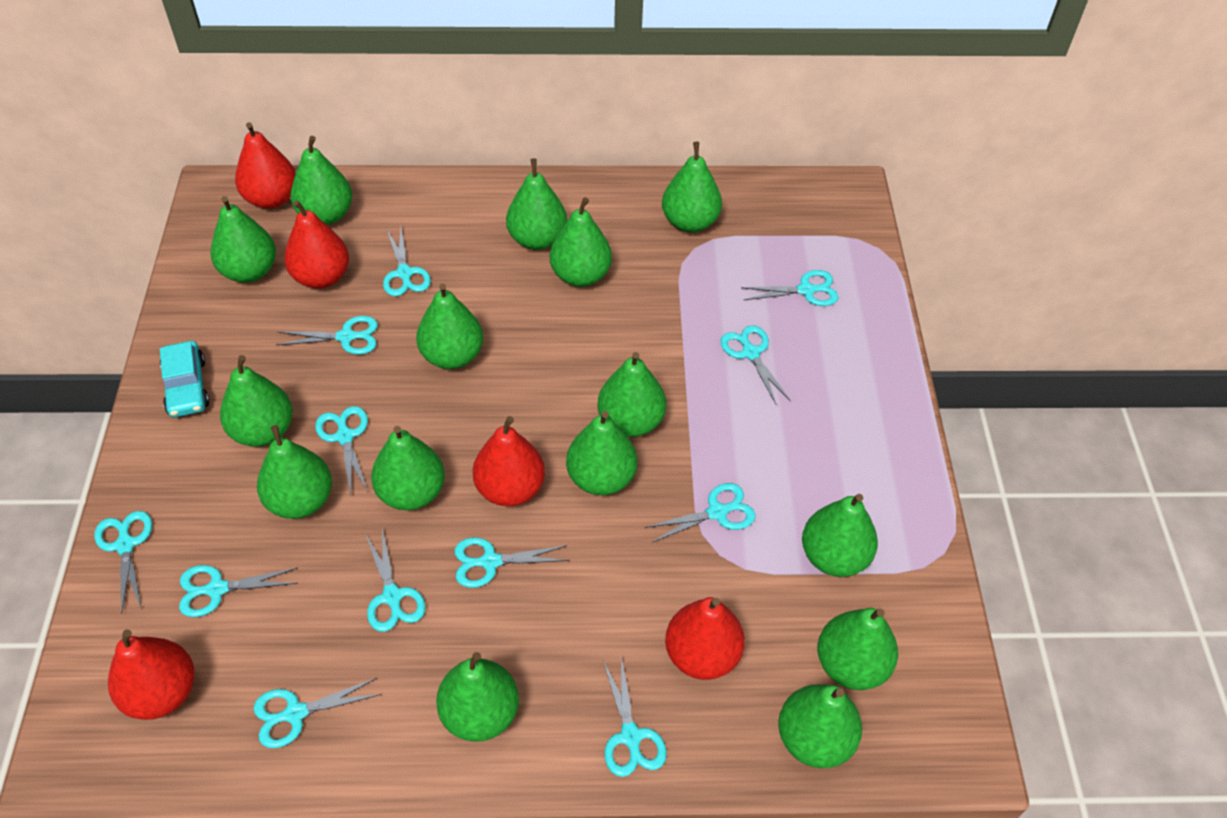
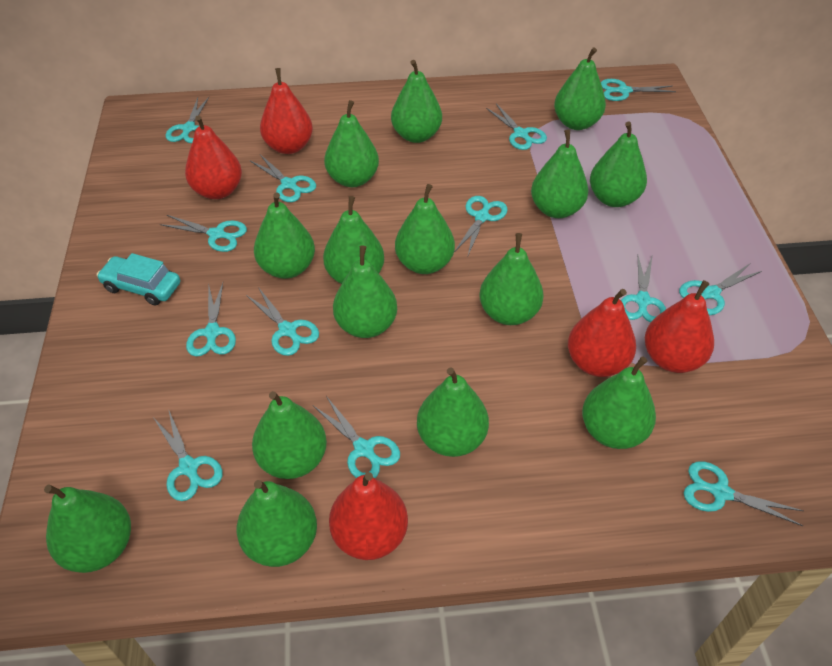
turquoise scissors: [94,511,152,614] [179,565,298,617] [253,678,381,748] [277,316,378,355] [315,406,368,496] [365,528,426,632] [383,229,431,296] [454,537,569,588] [603,656,667,777] [645,483,755,543] [720,325,791,404] [741,270,839,306] = 12 -> [153,409,223,501] [160,215,247,252] [165,97,209,143] [186,283,236,357] [246,287,319,356] [250,155,316,202] [313,396,400,478] [454,196,508,255] [486,104,547,150] [601,79,676,101] [621,256,666,323] [679,264,762,315] [684,461,804,526] = 13

